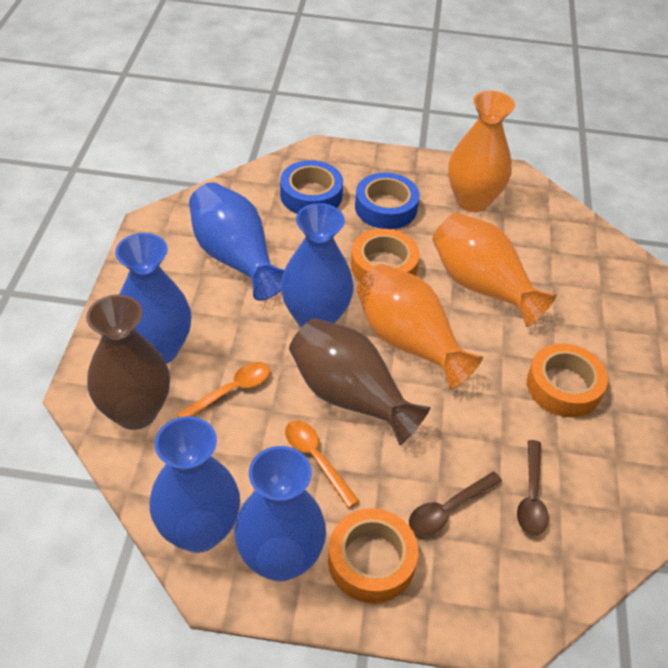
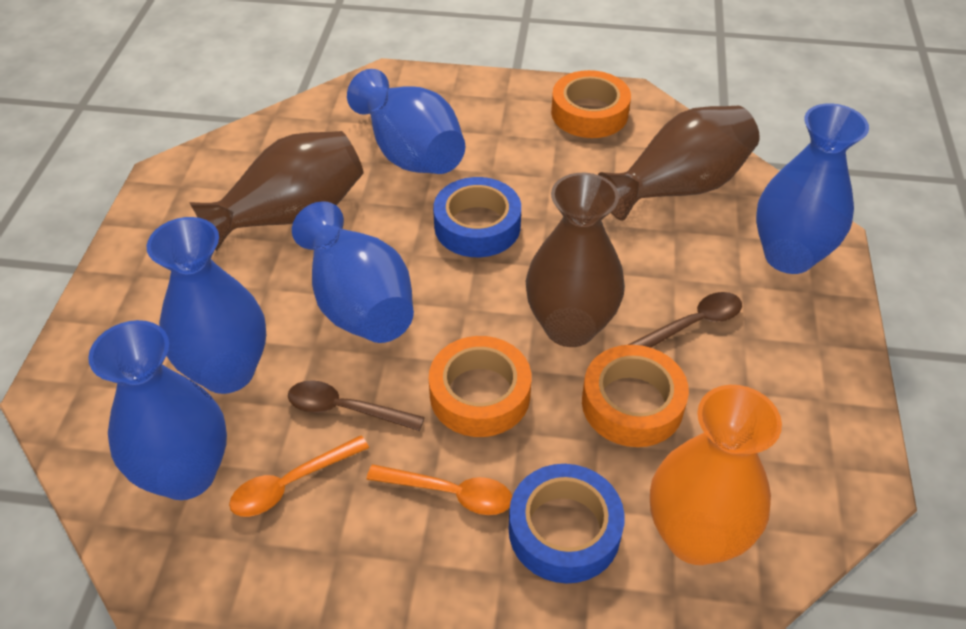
brown vase: [86,295,170,430] [289,318,431,445] = 2 -> [189,131,363,251] [526,173,625,347] [598,106,760,221] = 3
orange vase: [356,264,483,390] [432,213,557,327] [448,91,515,212] = 3 -> [650,385,782,565] = 1

